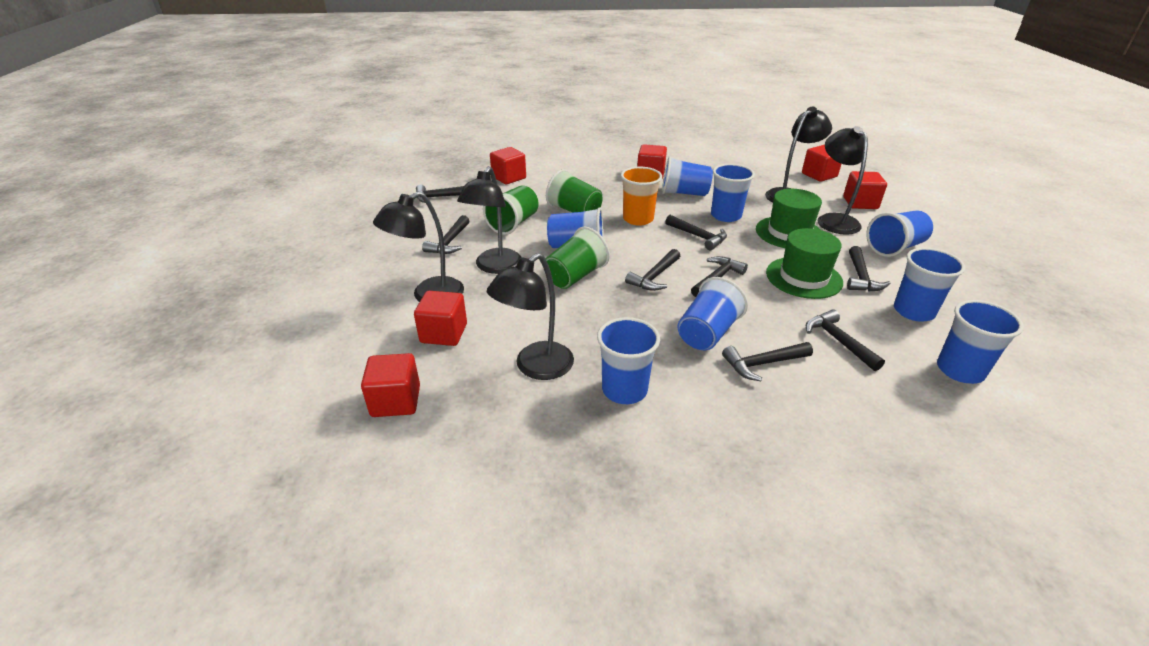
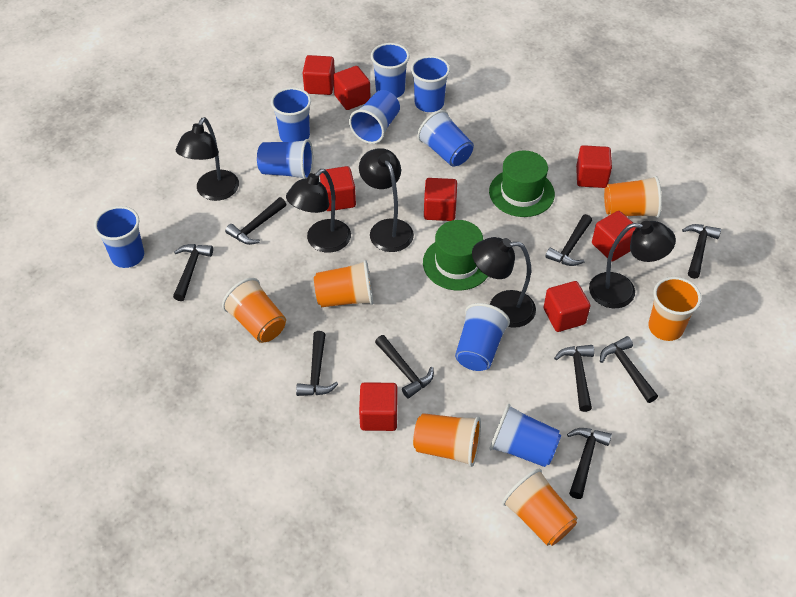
black hammer: [416,184,464,203] [422,215,469,254] [625,249,680,291] [665,215,727,250] [691,256,748,297] [722,342,813,381] [806,309,885,371] [847,246,891,292] = 8 -> [173,244,213,301] [225,197,287,245] [296,331,338,396] [375,335,434,398] [545,214,592,266] [554,345,594,412] [567,428,612,499] [600,336,658,403] [682,224,721,279] = 9
blue cup: [547,207,604,248] [597,317,660,404] [662,156,713,196] [677,277,748,350] [711,164,755,222] [866,211,933,257] [894,248,966,322] [937,300,1024,384] = 8 -> [94,206,144,268] [257,139,313,179] [271,87,311,142] [349,90,400,144] [371,43,410,98] [411,56,450,112] [417,110,474,167] [455,303,510,371] [490,404,561,467] = 9
green cup: [483,186,539,235] [545,227,610,289] [546,169,603,213] = 3 -> none = 0
orange cup: [621,167,662,226] = 1 -> [222,278,286,343] [314,260,373,307] [413,413,481,467] [502,469,578,546] [604,176,662,218] [648,277,702,341] = 6
red cube: [361,353,420,417] [414,291,467,346] [490,147,526,184] [637,144,667,179] [802,145,841,182] [843,171,887,209] = 6 -> [303,55,335,95] [320,166,356,211] [333,66,371,110] [359,382,397,431] [424,178,457,221] [544,281,590,332] [576,145,612,188] [592,211,636,262] = 8

